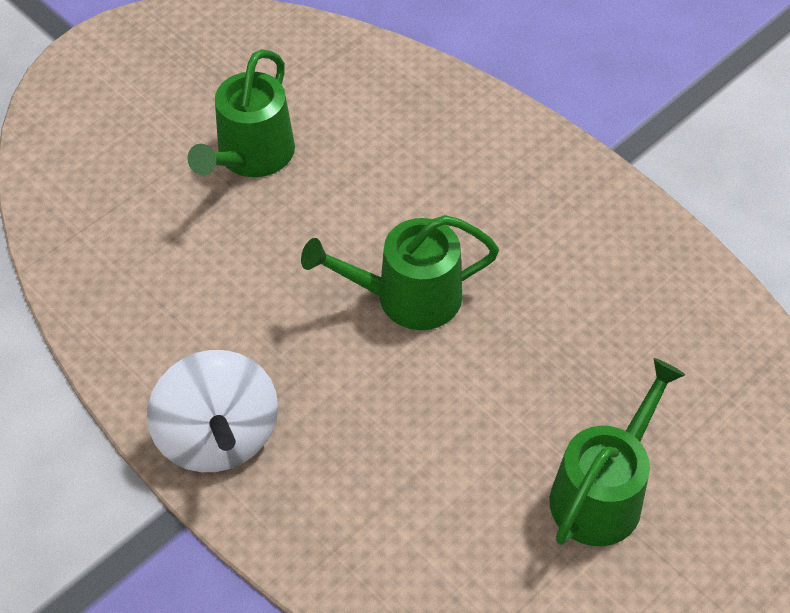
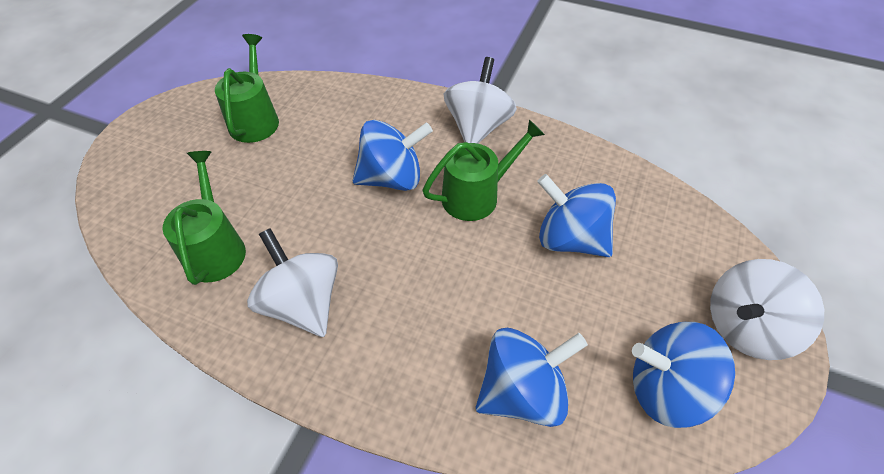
blue spinning top: none = 0 -> [353,120,433,191] [476,328,588,427] [537,174,616,257] [632,322,735,428] = 4
white spinning top: [147,350,278,472] = 1 -> [247,228,338,337] [444,57,517,144] [710,259,824,360] = 3

